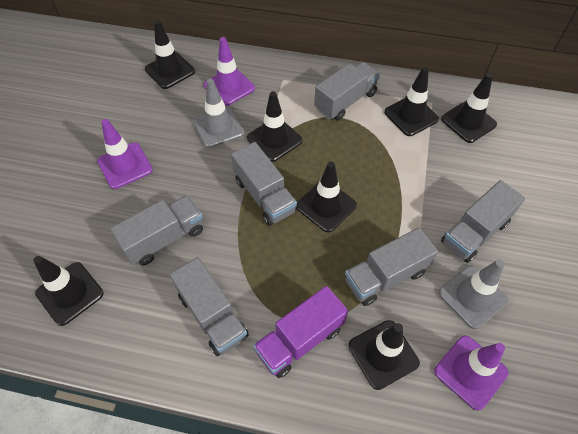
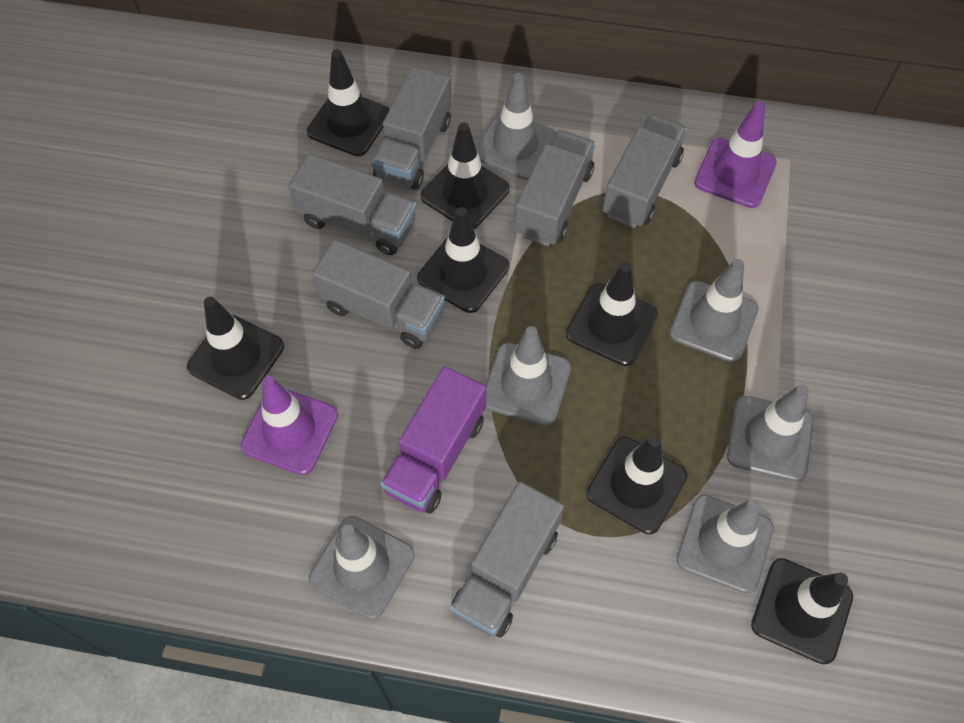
grey traffic cone: [193,79,244,148] [439,260,508,329] = 2 -> [309,516,414,619] [476,73,556,180] [485,326,571,426] [670,259,758,362] [676,495,774,594] [727,385,814,481] = 6
purple traffic cone: [97,119,153,189] [204,37,255,106] [434,335,508,411] = 3 -> [240,376,338,475] [694,102,777,208] = 2

